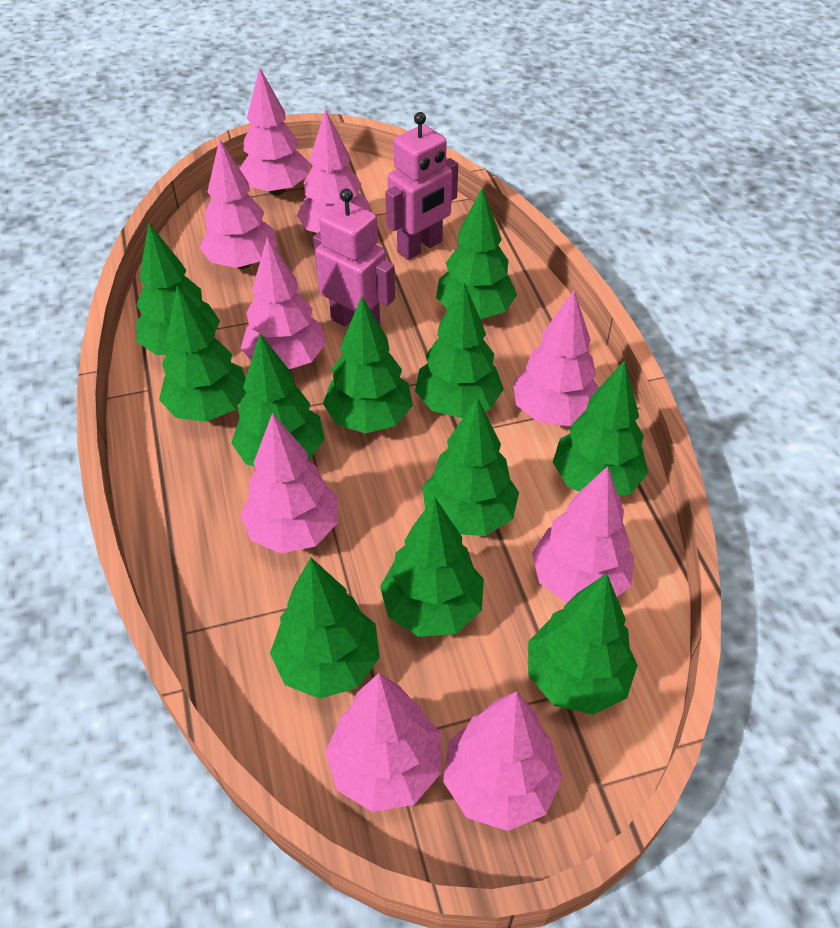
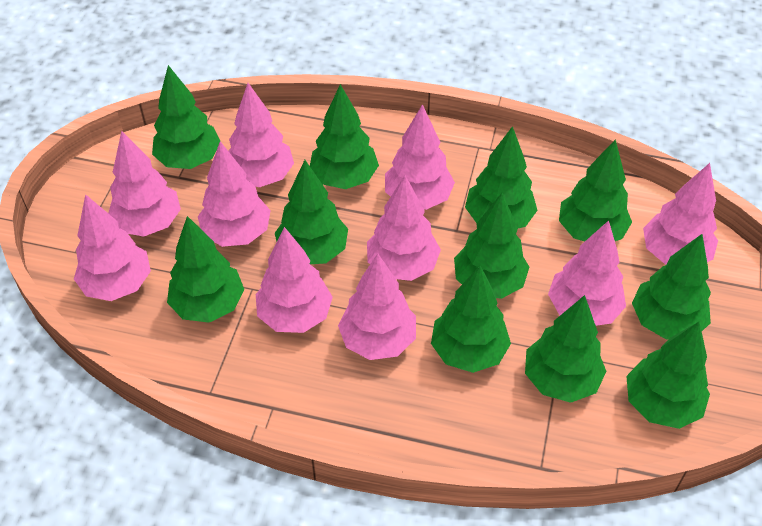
pink robot: [313,188,395,326] [385,112,458,260] = 2 -> none = 0
pink tree: [200,138,277,269] [240,68,308,195] [240,413,338,553] [241,237,326,369] [296,109,370,233] [325,673,441,812] [443,691,563,831] [513,290,599,426] [532,466,634,603] = 9 -> [74,194,151,301] [108,131,181,237] [198,141,271,247] [228,83,294,187] [256,227,333,333] [338,253,416,360] [367,175,441,281] [385,104,455,210] [548,220,626,326] [643,163,718,265] = 10

